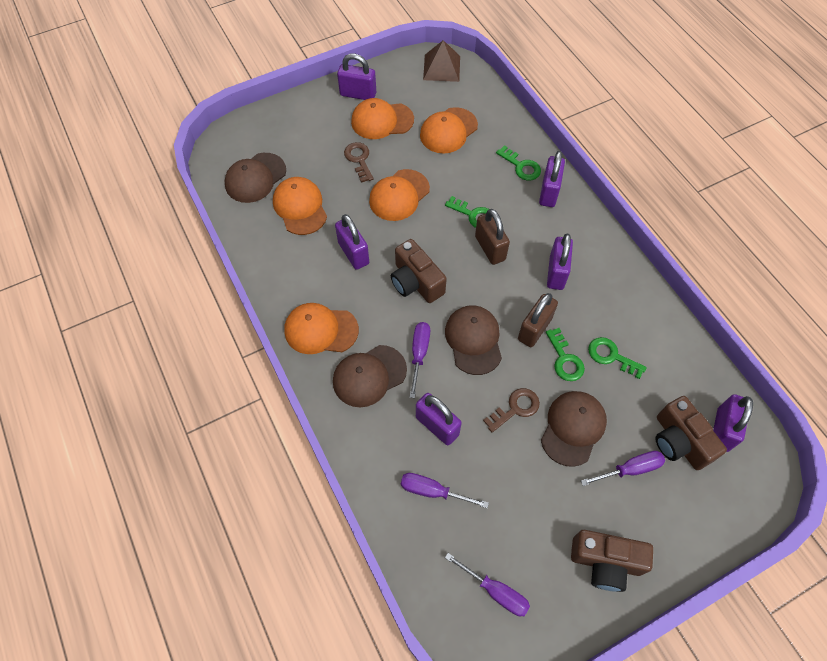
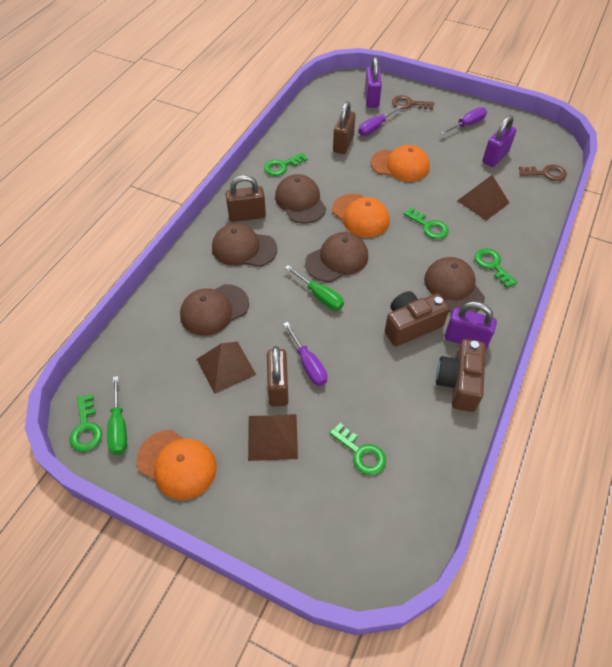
brown camera: [391,239,447,303] [571,530,653,592] [656,396,727,470] = 3 -> [385,291,450,346] [436,339,486,412] = 2
brown cap: [224,153,286,203] [333,345,407,407] [445,305,502,375] [541,391,607,467] = 4 -> [180,284,249,336] [212,223,277,267] [275,174,326,223] [305,232,368,282] [424,257,485,313] = 5
brown padlock: [475,209,510,265] [518,293,558,347] = 2 -> [226,175,266,222] [267,346,289,406] [333,101,356,154] = 3
brown pyramid: [423,40,460,82] = 1 -> [197,341,256,394] [248,414,298,461] [457,175,509,221] = 3
green key: [445,196,489,228] [496,145,541,180] [546,328,585,381] [588,337,647,379] = 4 -> [69,394,102,452] [264,153,308,176] [329,423,386,475] [404,207,449,239] [474,248,518,288] = 5
green screwdriver: none = 0 -> [107,376,127,455] [285,265,344,310] = 2
orange cap: [273,177,327,235] [284,303,359,354] [351,98,414,139] [369,169,430,221] [420,107,478,153] = 5 -> [136,430,217,500] [332,194,390,237] [371,145,430,182] = 3
purple padlock: [335,214,369,270] [337,54,376,100] [416,393,462,445] [539,151,565,207] [547,234,573,290] [713,394,753,452] = 6 -> [365,57,382,108] [445,301,497,349] [482,115,517,167] = 3
purple screwdriver: [401,473,489,508] [409,322,430,398] [445,553,530,616] [581,451,665,486] = 4 -> [283,322,327,386] [358,105,402,136] [440,107,487,135] = 3

